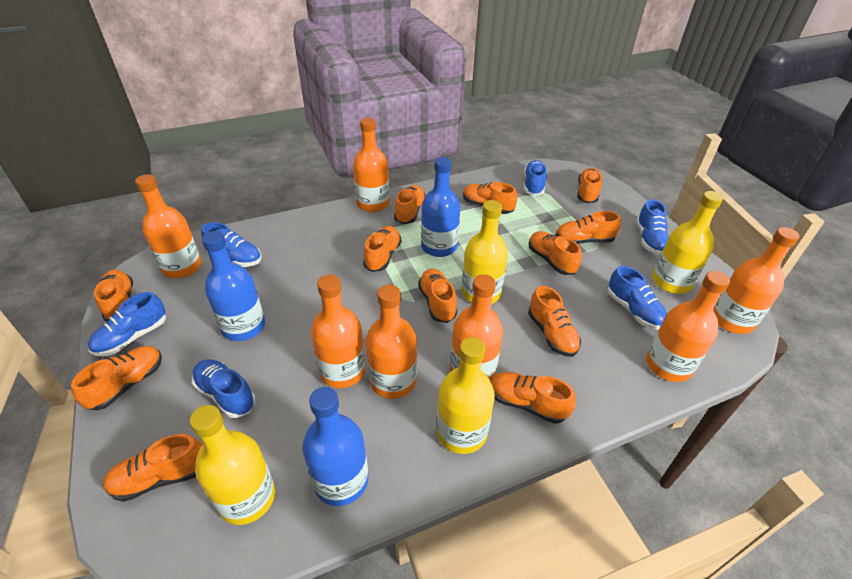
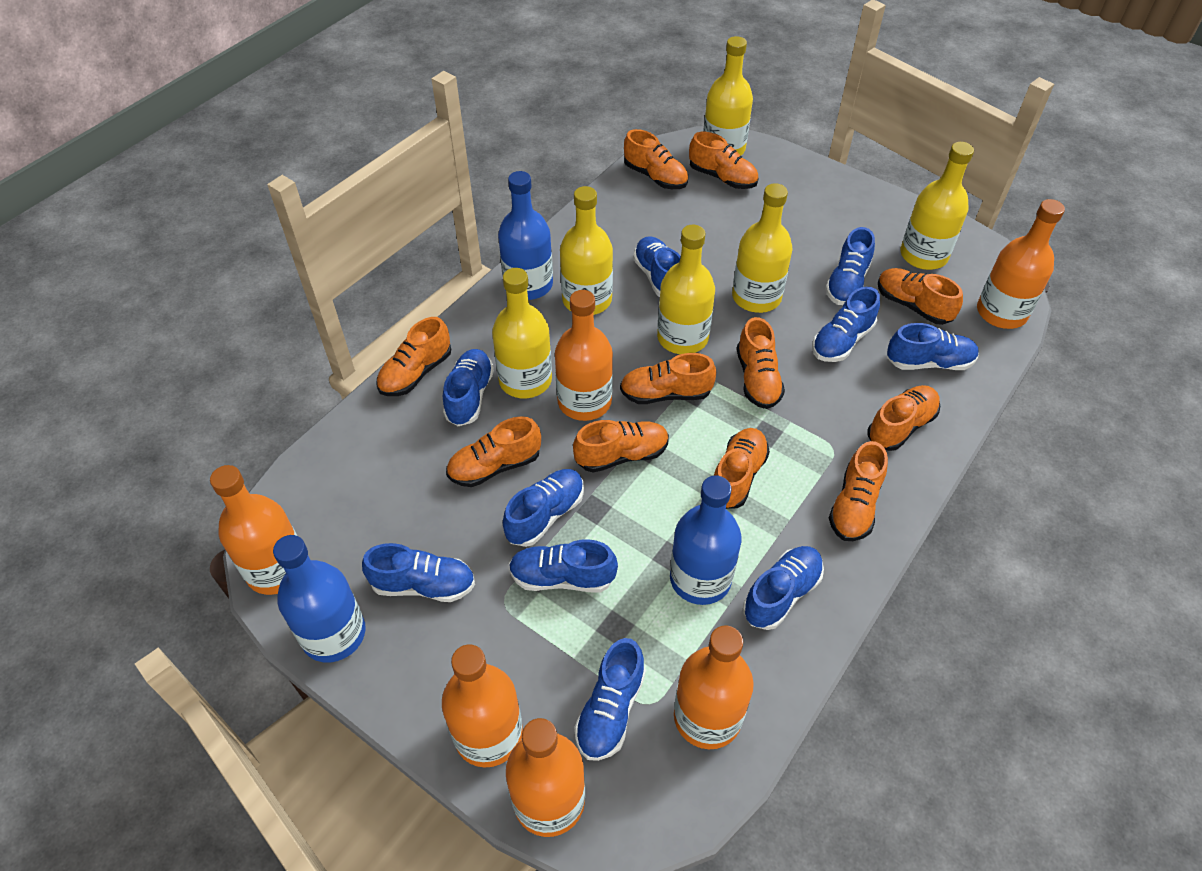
blue shoe: [88,292,166,356] [192,359,255,418] [201,222,261,267] [524,160,547,195] [607,266,667,330] [636,199,669,254] = 6 -> [362,543,475,602] [443,349,494,426] [503,469,584,547] [509,539,618,592] [574,638,646,761] [633,236,681,297] [743,546,824,630] [812,287,880,362] [825,227,875,305] [887,323,979,370] = 10
orange bottle: [135,174,201,278] [311,275,366,388] [353,118,390,212] [366,285,417,399] [450,274,503,381] [646,271,730,382] [713,227,799,334] = 7 -> [210,465,297,595] [442,644,523,768] [506,718,585,837] [555,290,613,421] [674,625,754,749] [977,199,1065,329] = 6
orange shoe: [71,346,162,410] [94,269,133,322] [103,434,202,502] [363,226,402,272] [394,185,426,224] [418,269,458,323] [463,182,517,214] [490,372,576,424] [528,231,582,275] [528,286,581,357] [556,211,621,244] [577,168,602,203] = 12 -> [376,317,451,396] [446,416,541,487] [573,420,669,472] [620,353,716,404] [624,129,688,189] [689,132,759,189] [714,428,770,509] [737,317,785,409] [829,441,888,541] [867,385,940,451] [878,268,963,325] = 11
yellow bottle: [190,405,275,525] [437,337,495,454] [462,200,508,304] [652,191,723,294] = 4 -> [492,268,552,398] [560,186,613,315] [657,225,715,354] [703,36,753,156] [732,183,793,313] [901,142,974,270] = 6

